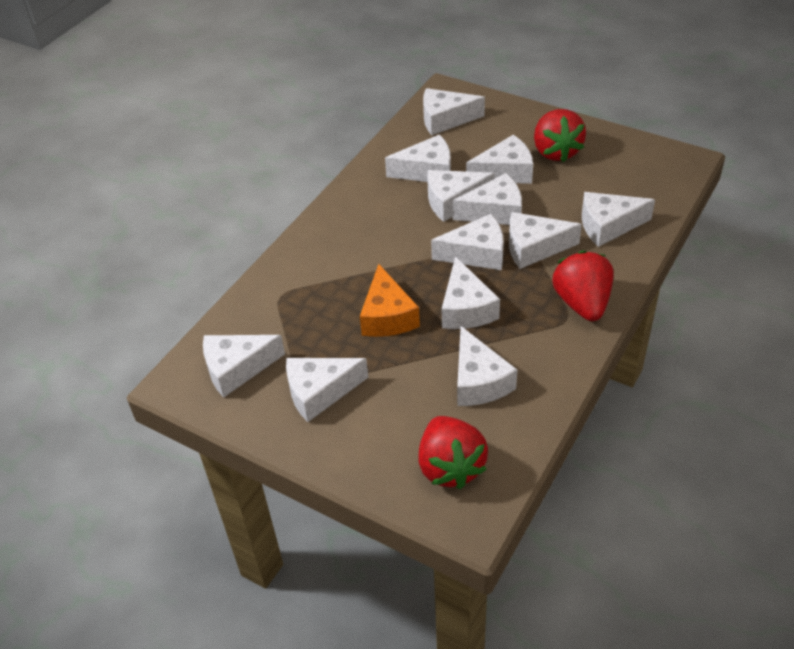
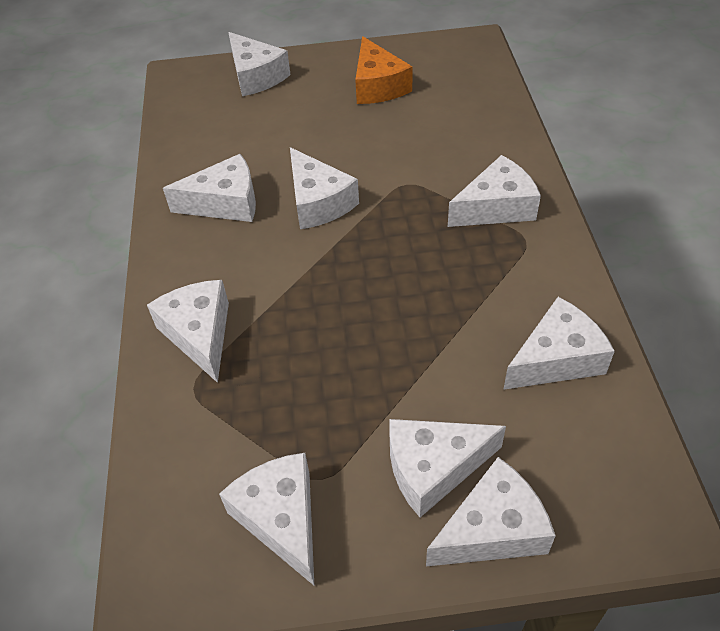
red strawberry: [418,416,488,489] [534,109,586,162] [553,251,614,321] = 3 -> none = 0
white cheese: [203,335,285,397] [286,358,368,422] [385,134,451,182] [423,88,485,135] [427,170,495,222] [431,214,504,270] [442,256,500,329] [452,173,522,225] [457,326,517,406] [466,135,533,184] [509,212,582,269] [582,192,655,247] = 12 -> [147,280,229,383] [163,154,256,222] [219,453,314,585] [228,32,291,96] [290,147,359,229] [389,419,506,517] [426,457,556,566] [448,155,541,227] [503,297,615,390] = 9

